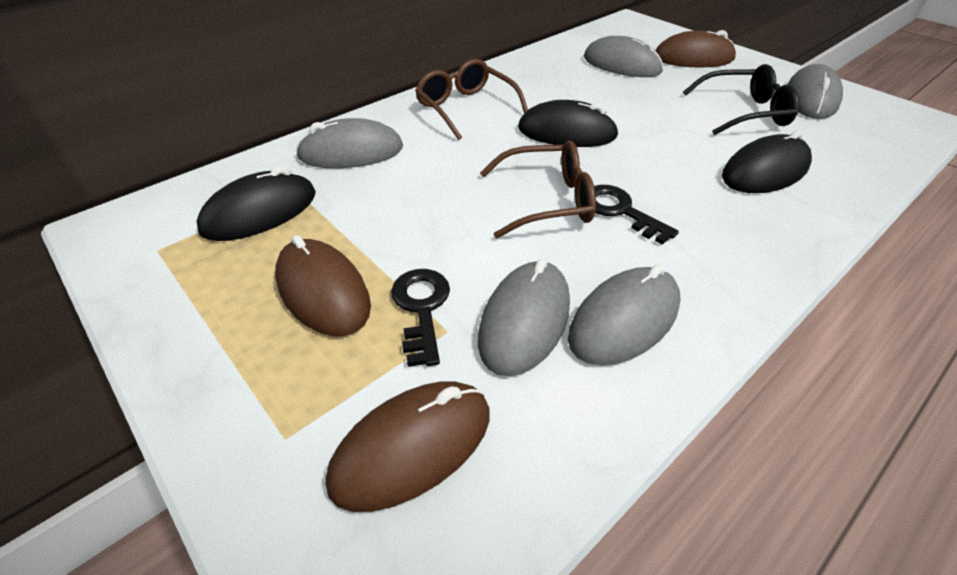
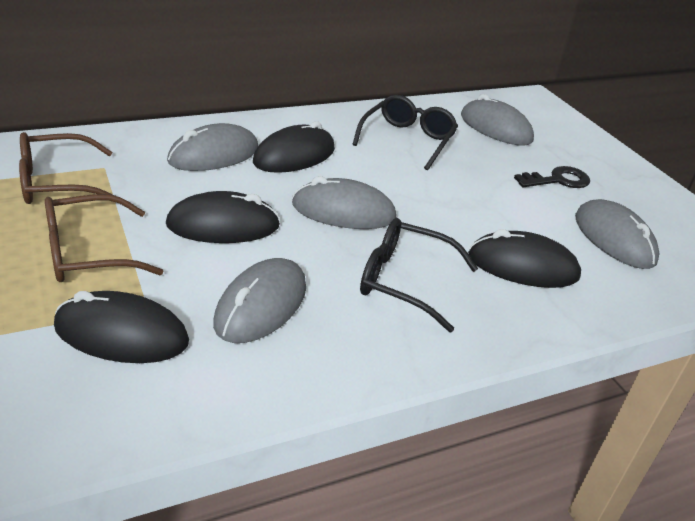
black glasses: [683,64,799,135] = 1 -> [352,95,458,170] [360,218,478,332] = 2
black key: [391,269,450,367] [594,185,679,245] = 2 -> [514,166,590,188] = 1
black mouse: [196,166,316,241] [518,100,619,147] [722,130,812,193] = 3 -> [54,291,189,363] [166,191,280,243] [253,121,335,173] [468,229,581,288] = 4
brown mouse: [275,235,371,336] [326,381,489,512] [655,30,736,68] = 3 -> none = 0

